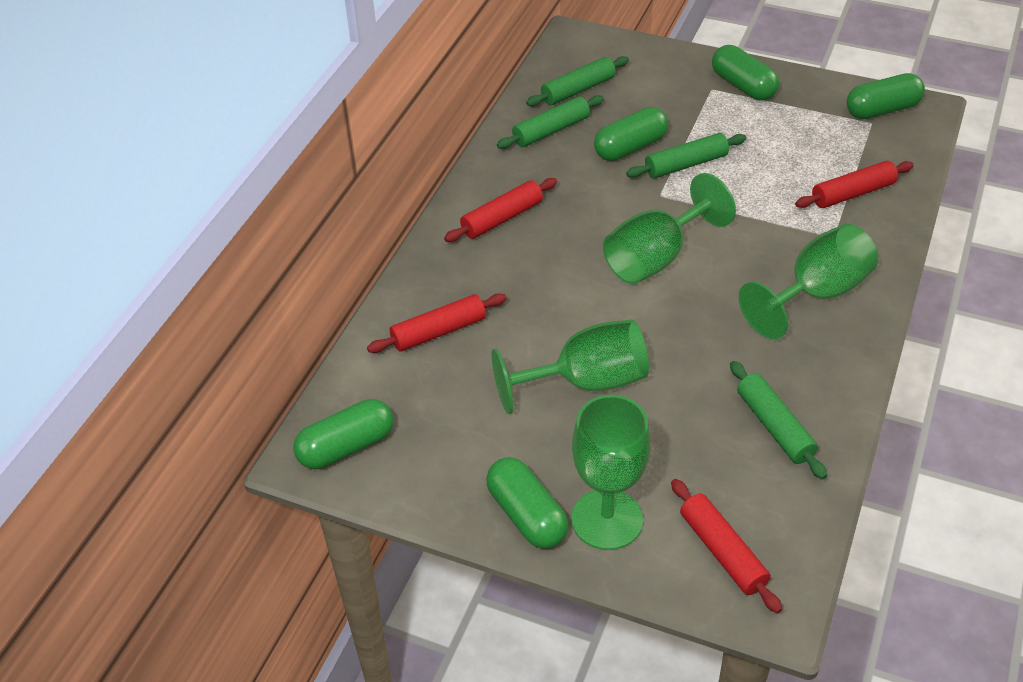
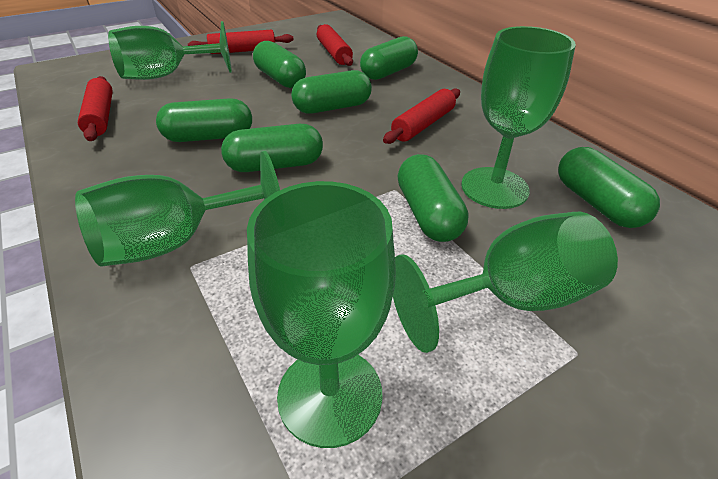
green capsule: [293,399,393,469] [486,457,568,549] [594,107,668,161] [712,45,779,100] [847,73,925,119] = 5 -> [156,98,252,142] [221,124,323,172] [253,41,306,88] [291,70,372,114] [360,36,418,80] [398,154,469,242] [558,147,660,228] = 7
green goblet: [491,319,649,414] [571,395,650,550] [603,173,736,284] [739,224,878,340] = 4 -> [75,151,280,267] [108,21,232,80] [247,181,396,448] [393,212,618,353] [461,26,576,209] = 5
green rolling pin: [497,95,604,149] [526,56,629,106] [626,133,746,178] [730,361,827,479] = 4 -> none = 0

